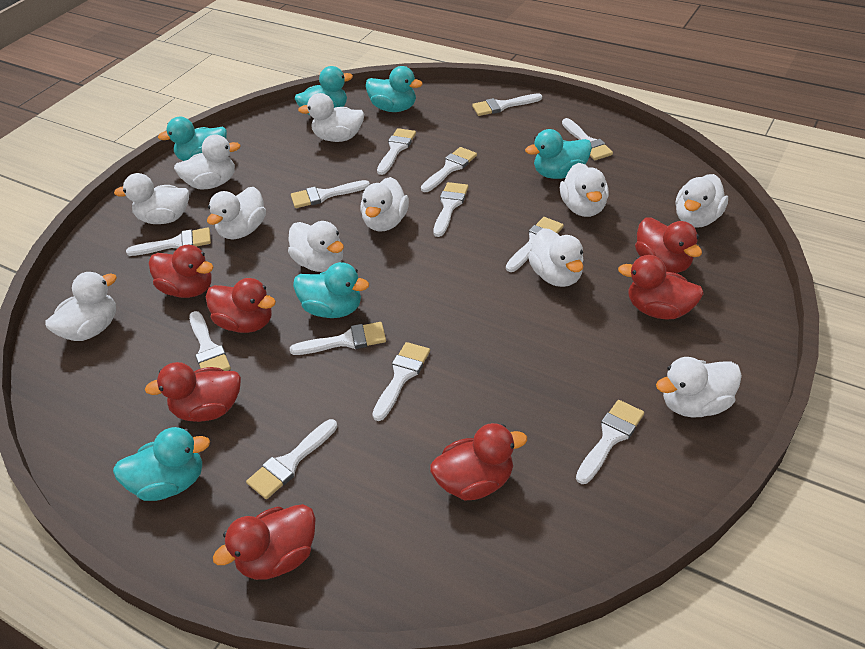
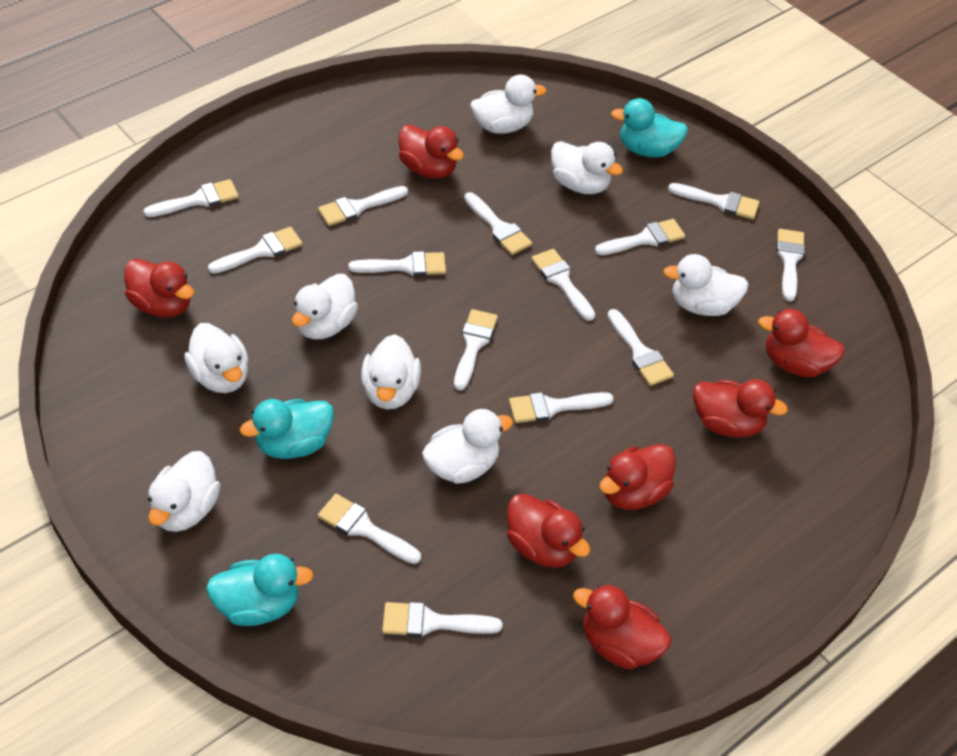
turquoise duck: [113,427,210,501] [158,117,227,161] [293,262,369,318] [295,66,353,116] [365,66,423,112] [525,129,592,179] = 6 -> [206,554,314,626] [240,399,334,459] [611,98,688,157] = 3
white brush: [126,227,211,256] [189,311,231,371] [246,419,337,499] [290,322,386,355] [291,180,370,208] [372,342,430,421] [377,128,416,175] [421,147,477,192] [433,182,468,237] [472,93,542,116] [506,217,564,272] [562,118,613,160] [576,400,644,484] = 13 -> [143,179,239,217] [208,227,303,274] [318,186,408,226] [318,494,421,564] [349,251,446,276] [382,602,502,637] [454,309,498,391] [464,192,532,255] [509,392,614,423] [531,249,595,321] [595,219,685,255] [607,309,674,386] [668,183,759,219] [776,229,805,301] = 14
white duck: [45,272,117,341] [114,173,189,224] [174,135,241,189] [207,187,266,239] [288,221,344,272] [298,93,364,142] [360,177,409,232] [528,228,584,287] [560,163,609,217] [656,357,742,418] [675,174,728,228] = 11 -> [148,451,220,532] [184,323,249,393] [292,274,358,339] [361,334,421,409] [422,409,513,484] [471,74,547,134] [551,141,623,194] [663,254,749,316] = 8

